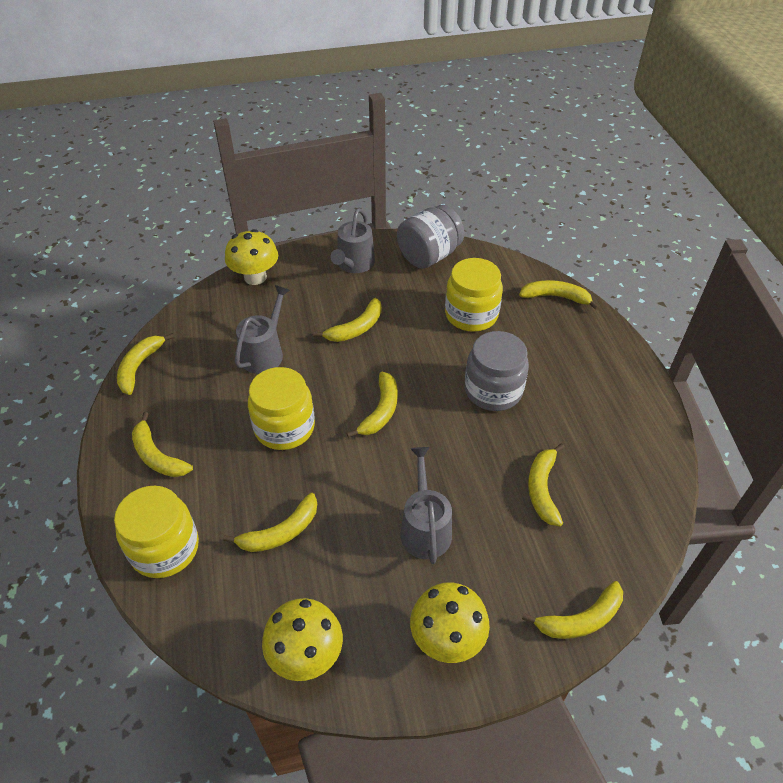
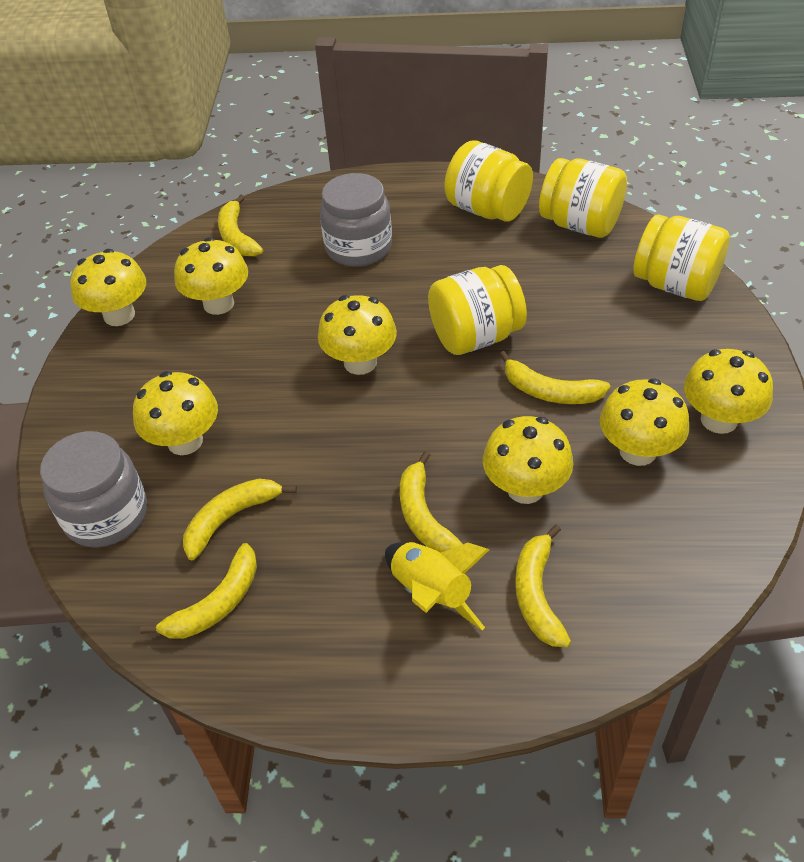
grey watering can: [235,285,290,374] [330,208,375,273] [401,447,452,564] = 3 -> none = 0
yellow banana: [117,333,174,395] [132,412,193,477] [223,493,317,552] [313,298,382,342] [346,372,398,438] [519,280,599,310] [522,581,623,639] [528,443,564,526] = 8 -> [140,543,257,639] [183,479,297,560] [218,195,263,256] [400,451,463,553] [499,351,610,404] [515,525,571,647] = 6
yellow jar: [114,486,199,578] [248,367,315,450] [445,258,503,332] = 3 -> [428,265,527,355] [444,141,533,222] [539,158,627,238] [633,214,730,301] = 4
yellow mushroom: [225,229,278,285] [262,598,343,681] [410,582,490,663] = 3 -> [71,249,146,326] [133,371,218,455] [174,237,248,315] [318,295,397,375] [483,416,573,504] [600,378,689,466] [684,349,773,434] = 7
yellow rocket: none = 0 -> [385,542,490,630] = 1

